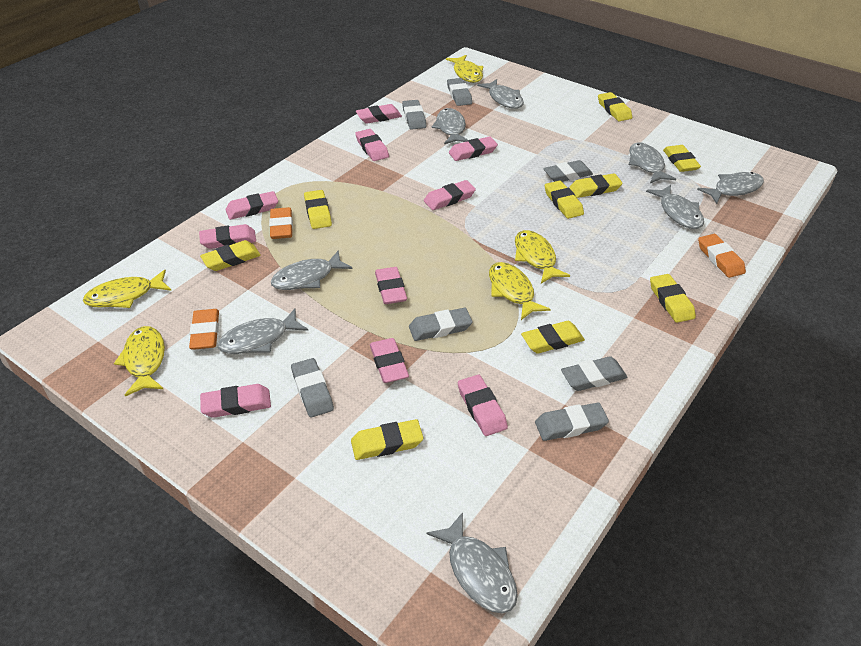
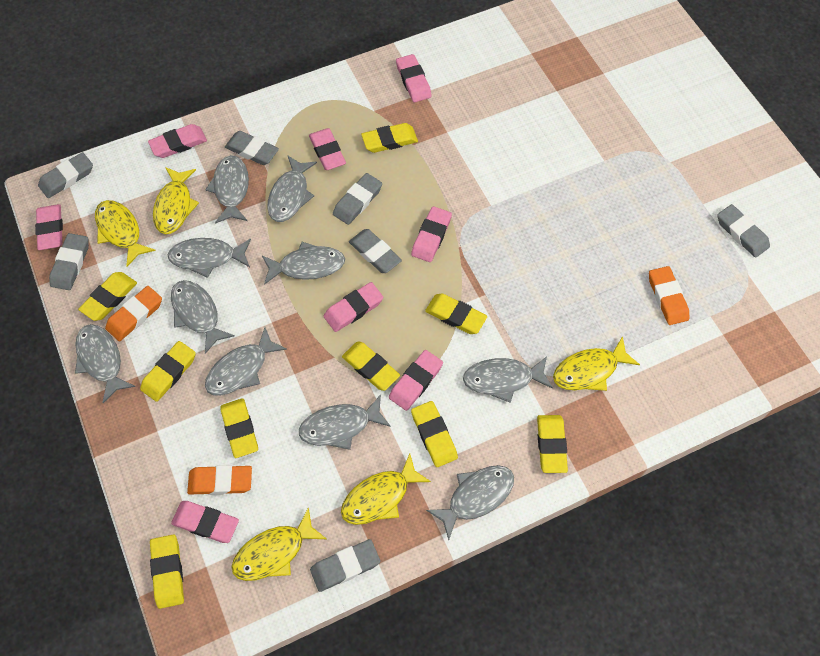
grey fish: [218,309,308,354] [271,250,352,290] [426,512,518,614] [432,108,468,144] [477,79,524,109] [629,142,676,183] [646,185,704,229] [697,172,764,204] = 8 -> [75,324,136,403] [168,238,251,278] [171,280,235,354] [205,155,249,224] [205,327,287,396] [262,242,345,285] [267,155,317,222] [299,395,391,450] [426,465,514,540] [463,356,553,403] = 10
pink eraser: [199,224,256,249] [200,384,271,418] [226,191,278,220] [355,129,389,161] [356,104,402,124] [370,338,409,383] [375,267,407,304] [424,180,476,210] [449,136,498,161] [458,375,508,436] = 10 -> [35,204,63,250] [148,124,207,158] [171,501,239,543] [309,128,346,170] [324,282,383,332] [389,350,443,411] [396,54,432,102] [411,206,452,262] = 8

